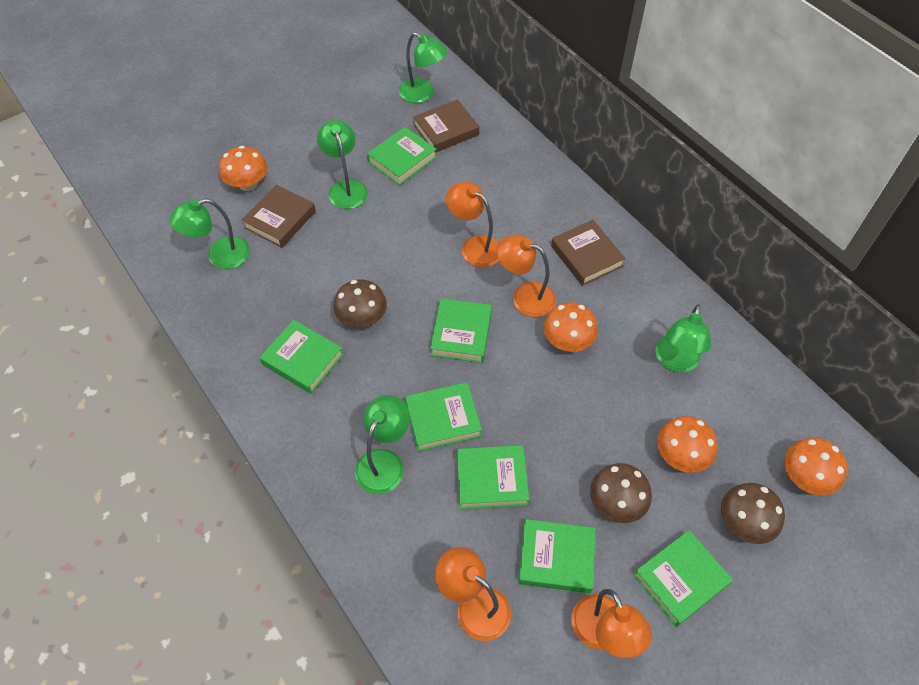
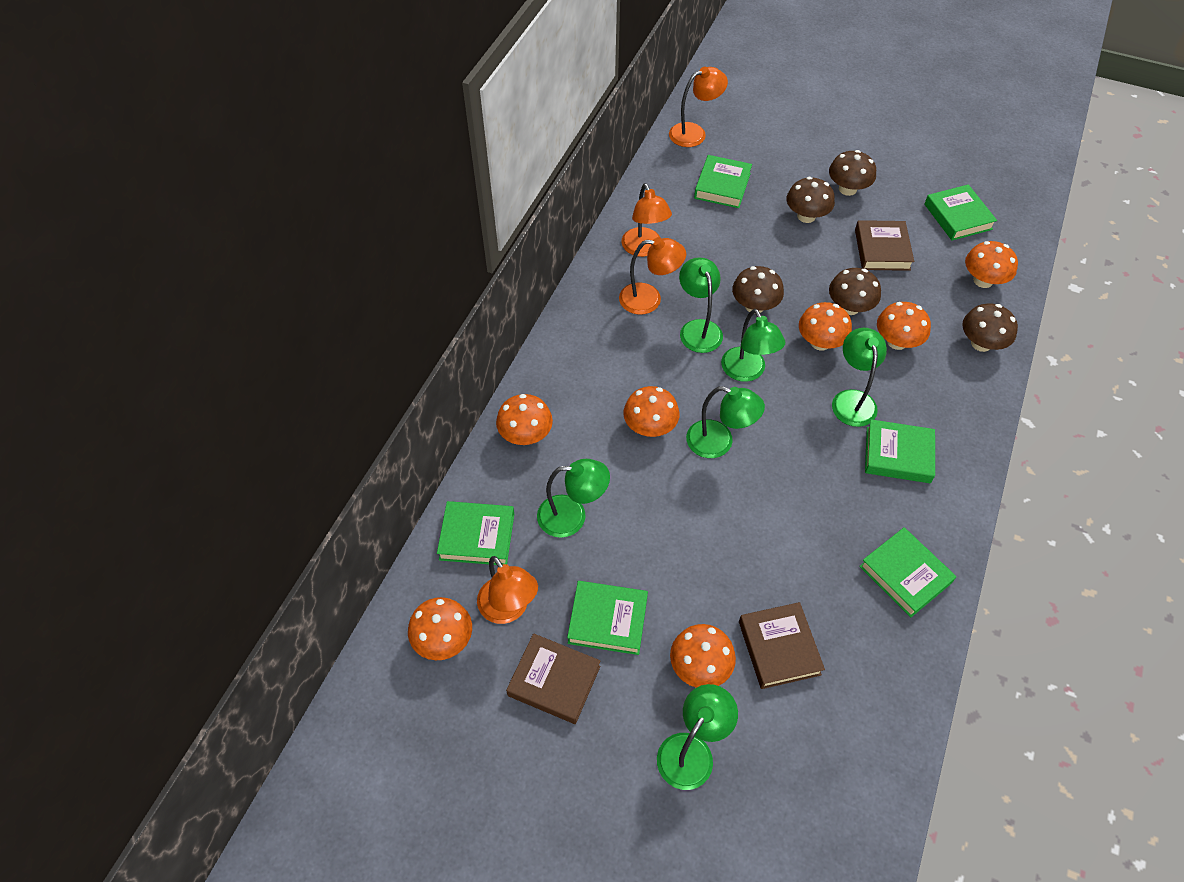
brown mushroom: [333,279,387,328] [590,463,652,523] [721,483,785,544] = 3 -> [732,266,784,314] [787,177,835,223] [829,150,876,196] [829,268,881,315] [962,303,1018,352] = 5
green book: [260,320,344,394] [367,127,437,185] [405,382,482,452] [430,298,492,363] [457,445,529,509] [519,519,596,593] [633,530,733,627] = 7 -> [437,501,514,565] [567,581,648,655] [694,155,752,208] [859,527,957,617] [865,419,935,483] [924,184,997,241] = 6
green lamp: [169,198,250,269] [317,120,368,209] [355,395,410,494] [398,32,448,103] [655,304,711,373] = 5 -> [537,459,610,538] [657,684,738,790] [679,257,723,353] [686,386,765,458] [721,309,785,382] [832,328,887,427] = 6
orange mushroom: [219,146,267,191] [543,302,598,352] [657,416,717,473] [784,437,848,496] = 4 -> [408,597,472,660] [496,394,553,445] [623,386,679,437] [670,624,736,688] [799,302,852,351] [877,302,931,350] [965,241,1018,288] = 7

